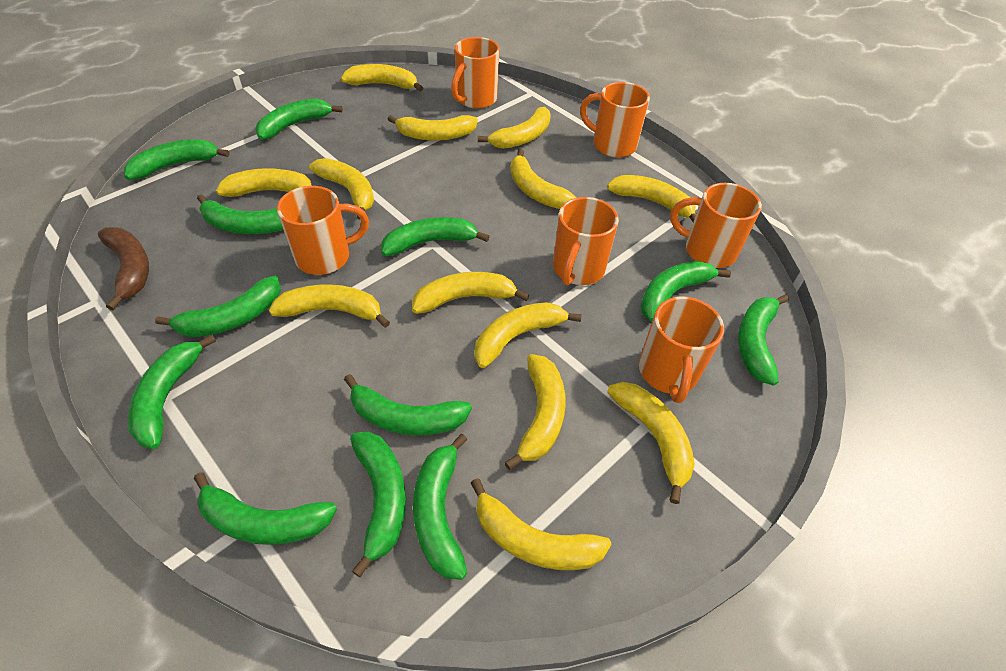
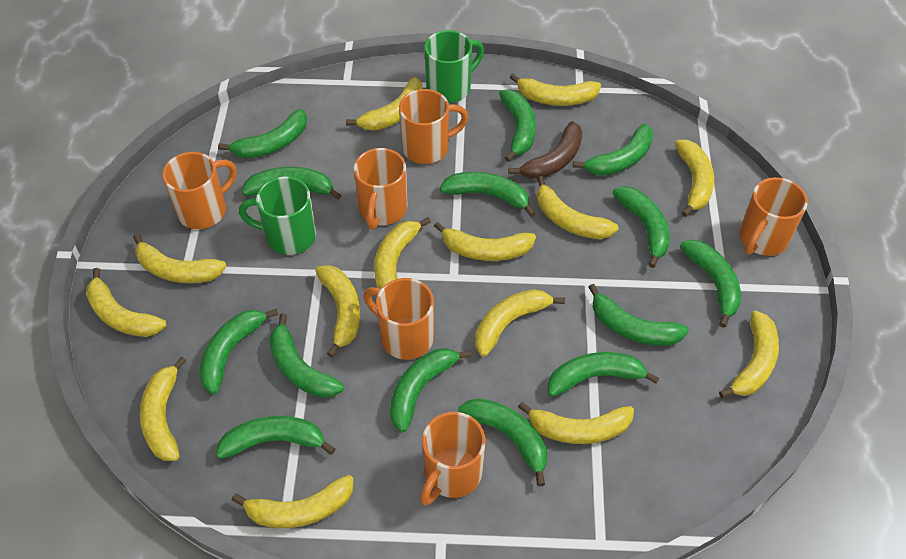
green banana: [124,139,230,180] [128,334,216,449] [155,276,281,337] [194,472,337,545] [197,194,283,234] [255,98,343,140] [344,374,472,436] [350,432,406,577] [381,217,490,256] [413,434,468,580] [640,261,731,322] [738,295,789,386] = 12 -> [199,309,278,394] [216,416,335,459] [218,109,307,159] [242,167,341,200] [269,313,344,398] [390,348,472,432] [440,172,536,217] [458,398,547,486] [499,89,536,162] [548,352,659,397] [573,123,653,176] [588,284,689,346] [612,186,670,268] [680,239,741,328] = 14
green mug: none = 0 -> [239,177,316,255] [424,30,484,103] = 2
yellow banana: [216,168,312,197] [269,284,390,328] [309,158,374,220] [341,64,423,92] [388,115,478,141] [412,272,529,314] [471,478,612,570] [475,302,582,368] [478,107,551,149] [505,354,566,470] [510,149,577,209] [607,175,696,222] [607,382,695,504] = 13 -> [86,268,166,337] [133,234,226,283] [140,357,186,461] [232,475,353,528] [315,265,360,357] [346,78,423,131] [374,217,431,289] [434,222,536,261] [475,289,565,357] [509,74,601,106] [518,402,634,444] [537,176,619,239] [675,140,714,217] [719,311,779,398] = 14

